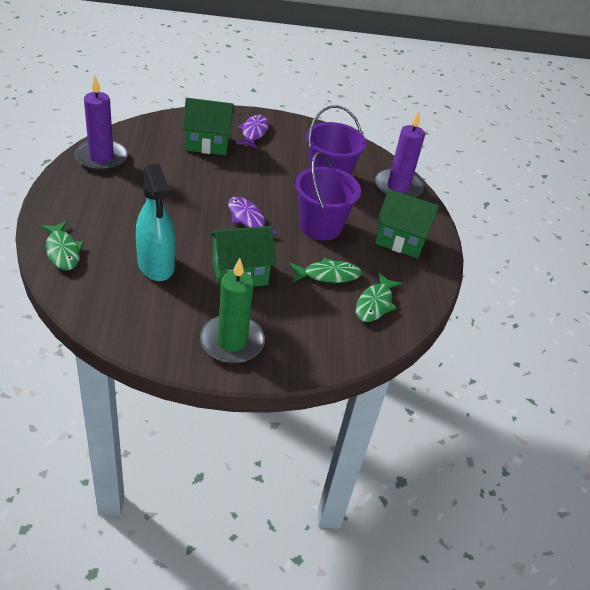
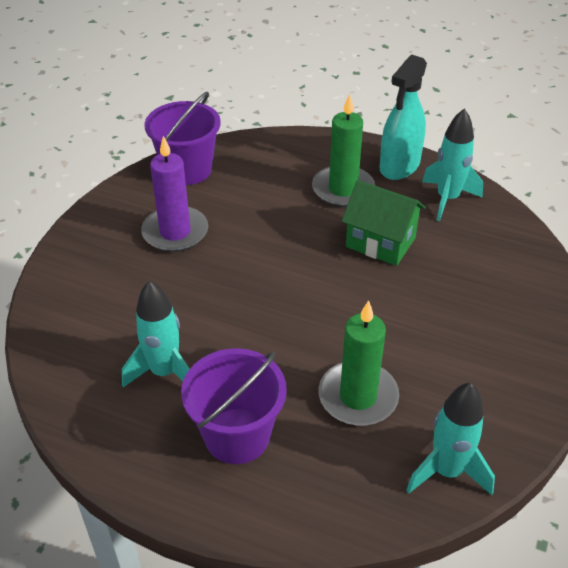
green candle: [200,258,265,364] = 1 -> [312,94,375,207] [318,300,399,426] = 2
green fish: [40,221,84,270] [290,258,362,283] [356,273,402,322] = 3 -> none = 0
green house: [182,98,234,155] [210,226,276,290] [375,189,439,258] = 3 -> [342,180,426,266] = 1
purple candle: [75,76,128,171] [375,111,425,198] = 2 -> [141,136,208,252] = 1
purple fish: [228,197,278,234] [236,115,269,149] = 2 -> none = 0
turquoise rocket: none = 0 -> [122,281,190,387] [407,382,495,495] [422,108,483,221] = 3

